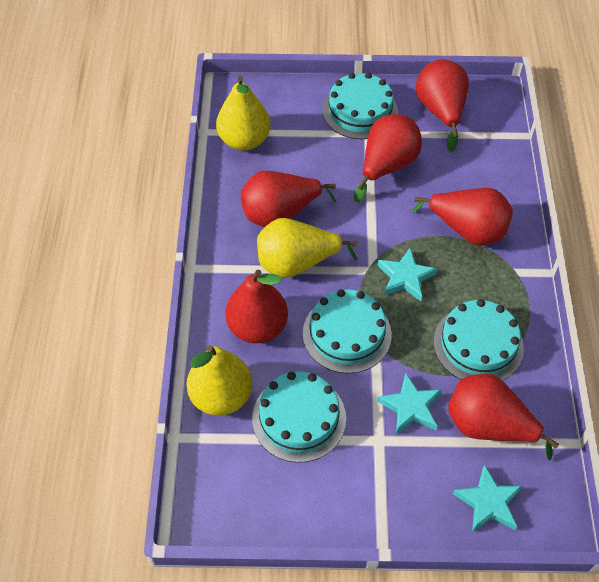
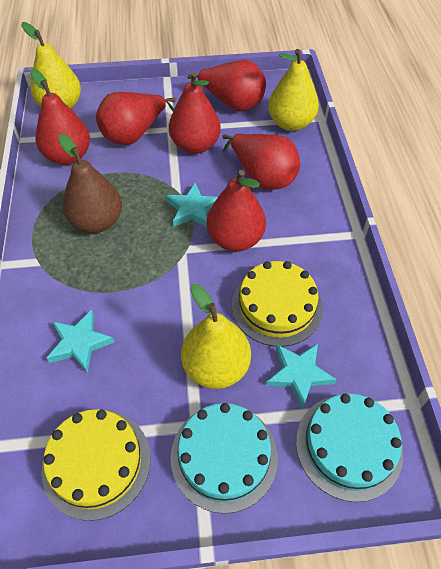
brown pear: none = 0 -> [58,134,122,233] = 1
turquoise cake: [252,371,346,463] [303,289,392,374] [323,72,398,139] [434,299,524,381] = 4 -> [171,403,278,514] [296,394,403,502] = 2
yellow cake: none = 0 -> [41,409,151,521] [232,261,323,347] = 2

